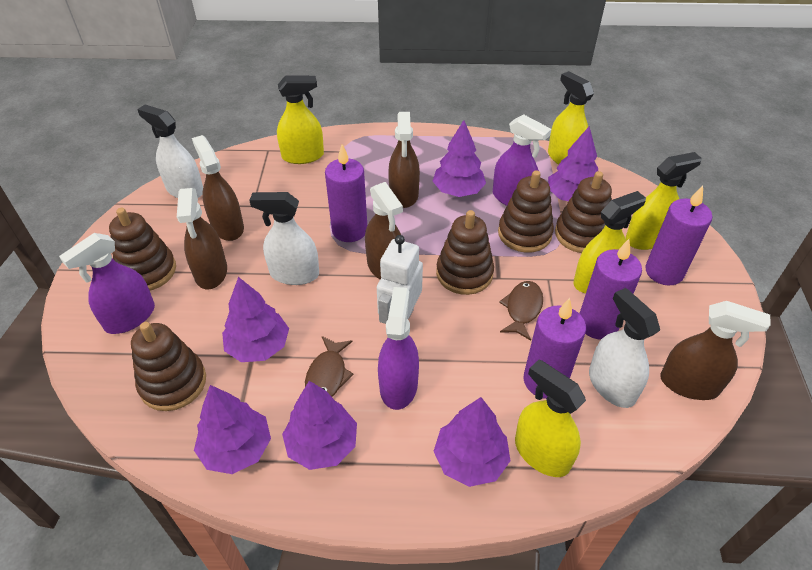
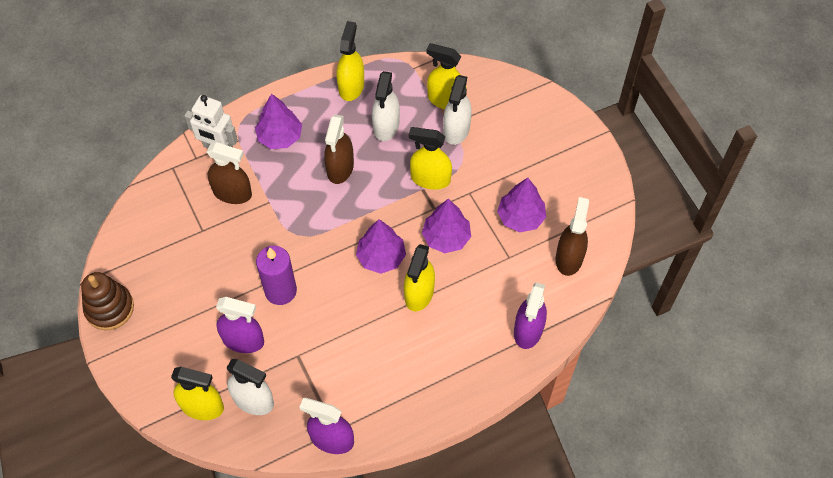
brown fish: [305,336,354,397] [499,281,543,341] = 2 -> none = 0
brown spray bottle: [177,188,227,289] [192,135,244,241] [365,182,403,279] [388,112,420,208] [660,301,771,400] = 5 -> [207,142,252,204] [324,115,354,184] [556,197,589,276] = 3
brown stacking toy: [109,208,176,291] [131,322,206,411] [436,210,494,295] [498,170,554,252] [555,171,612,253] = 5 -> [81,272,134,330] = 1
purple candle: [325,144,367,242] [523,298,586,399] [579,239,642,340] [645,186,712,285] = 4 -> [256,246,297,305] = 1
purple tree: [194,385,271,474] [222,277,289,362] [282,381,357,470] [433,120,486,197] [434,397,510,487] [548,126,598,201] = 6 -> [255,93,302,149] [356,219,406,274] [422,199,471,253] [497,178,546,232] = 4

